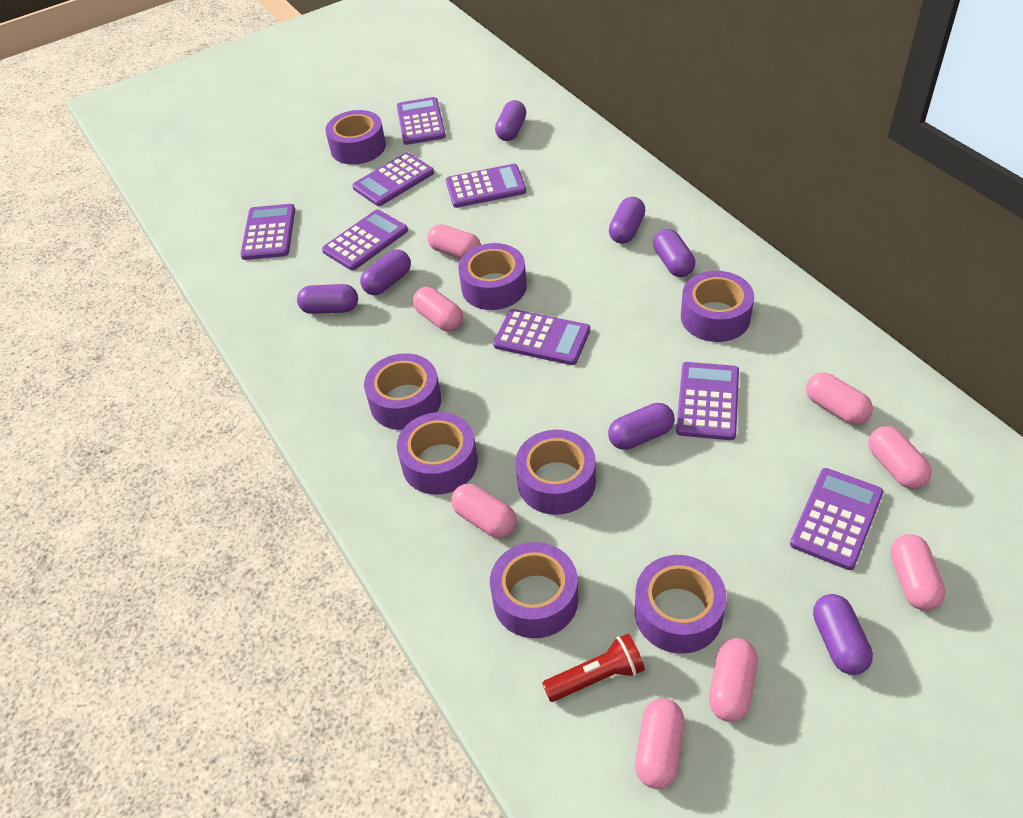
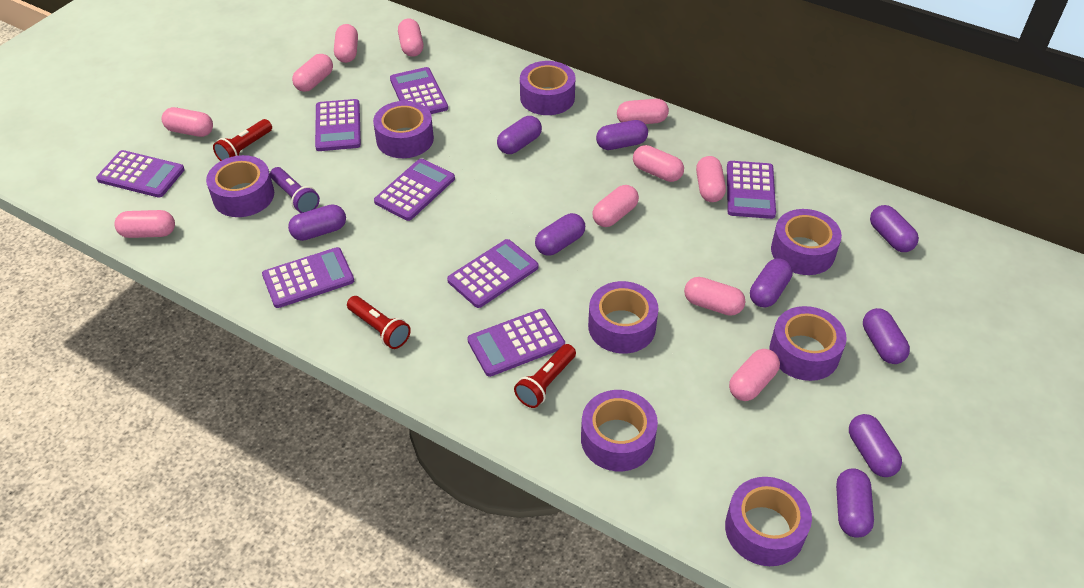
pink capsule: [413,287,463,332] [427,224,481,259] [451,484,517,538] [635,698,684,789] [709,638,757,722] [806,372,873,425] [868,426,932,489] [891,534,946,611] = 8 -> [114,210,175,238] [162,107,213,137] [292,54,333,92] [334,24,358,63] [398,19,423,57] [592,185,639,227] [617,99,669,124] [633,145,684,182] [684,277,745,316] [696,156,726,202] [729,349,780,401] = 11
purple capsule: [297,284,358,314] [360,250,411,295] [495,100,526,141] [608,403,675,450] [609,197,645,244] [653,229,695,277] [813,594,873,675] = 7 -> [288,204,346,241] [497,116,542,154] [535,213,585,256] [596,120,648,150] [750,258,793,308] [836,469,874,537] [849,414,902,477] [863,308,910,364] [870,205,919,252] = 9
purple flashlight: none = 0 -> [270,167,320,213] = 1
red flashlight: [542,634,645,702] = 1 -> [213,119,272,161] [347,296,411,349] [514,344,576,408] = 3

